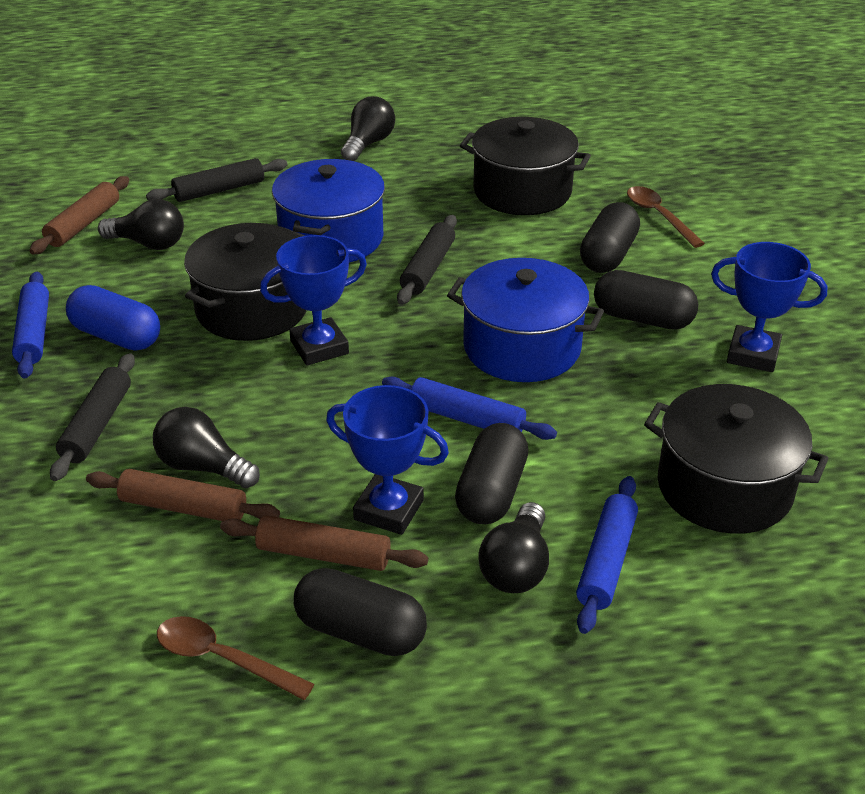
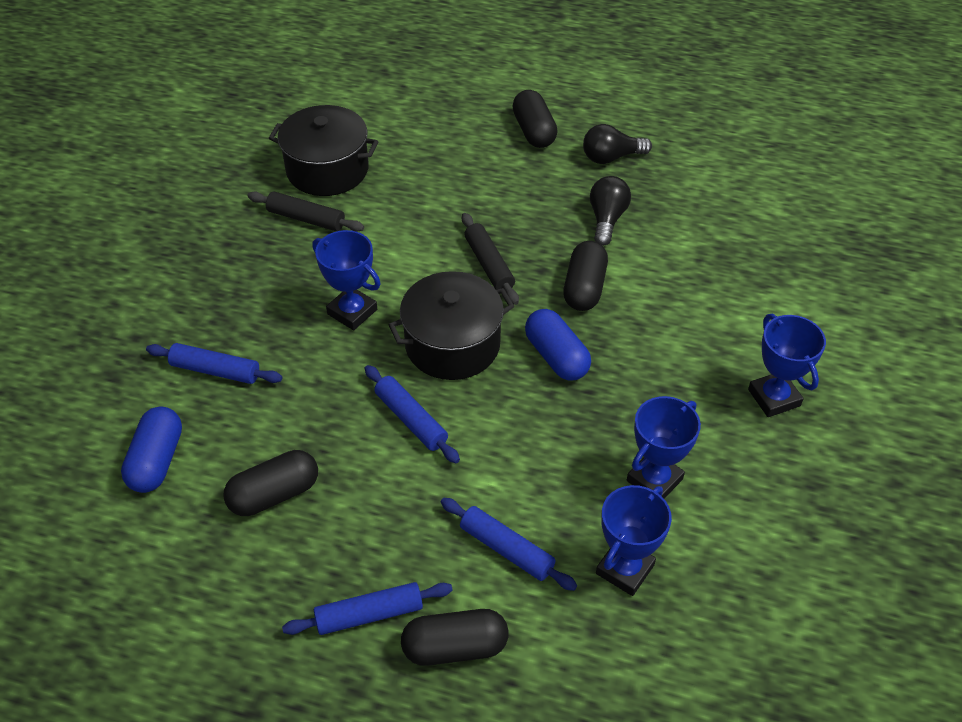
black light bulb: [98,199,184,250] [153,407,260,488] [341,96,395,161] [478,502,549,593] = 4 -> [583,124,652,164] [590,176,631,246] = 2
black pot: [184,223,307,341] [460,117,591,215] [644,384,828,534] = 3 -> [269,105,378,196] [389,271,514,380] = 2
black rolling pin: [50,353,135,481] [146,158,288,202] [397,215,457,305] = 3 -> [247,192,364,232] [462,213,519,305] = 2
blue capsule: [66,285,160,351] = 1 -> [121,407,182,493] [525,309,591,381] = 2
blue pot: [272,159,385,263] [447,258,604,382] = 2 -> none = 0
blue rolling pin: [12,272,49,378] [382,377,557,440] [576,476,638,634] = 3 -> [146,343,282,384] [282,582,453,635] [364,365,460,463] [441,498,577,591] = 4
blue trophy: [260,235,367,366] [326,385,449,535] [711,242,827,372] = 3 -> [312,230,381,330] [596,485,672,596] [627,396,701,499] [748,314,826,417] = 4
brown rolling pin: [29,176,129,255] [86,469,280,521] [220,515,428,571] = 3 -> none = 0
brown spoon: [157,616,315,700] [627,186,705,248] = 2 -> none = 0

